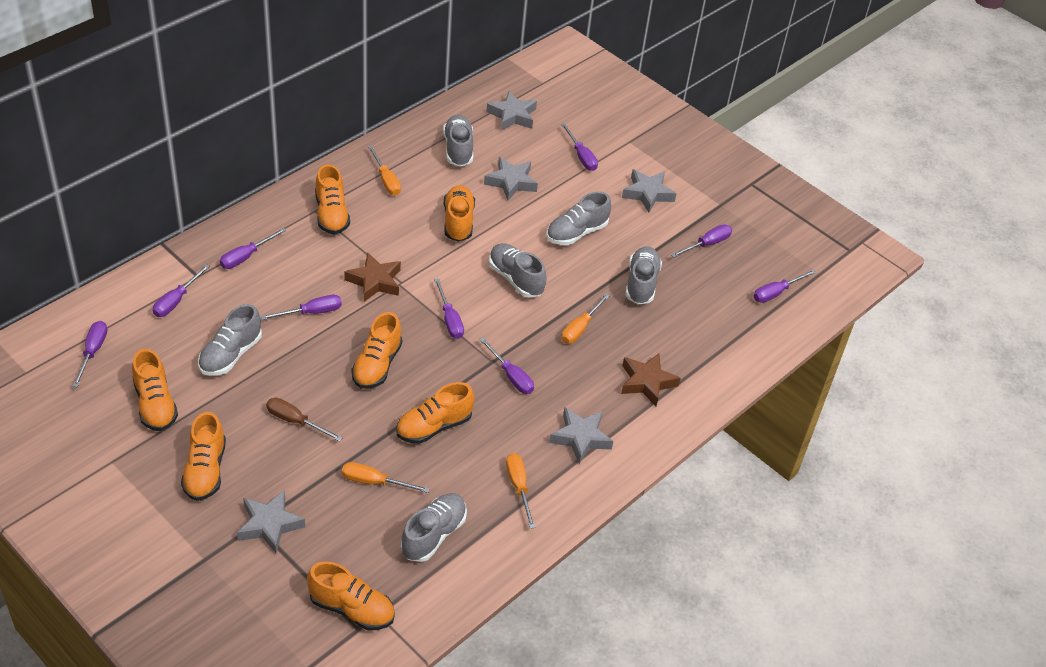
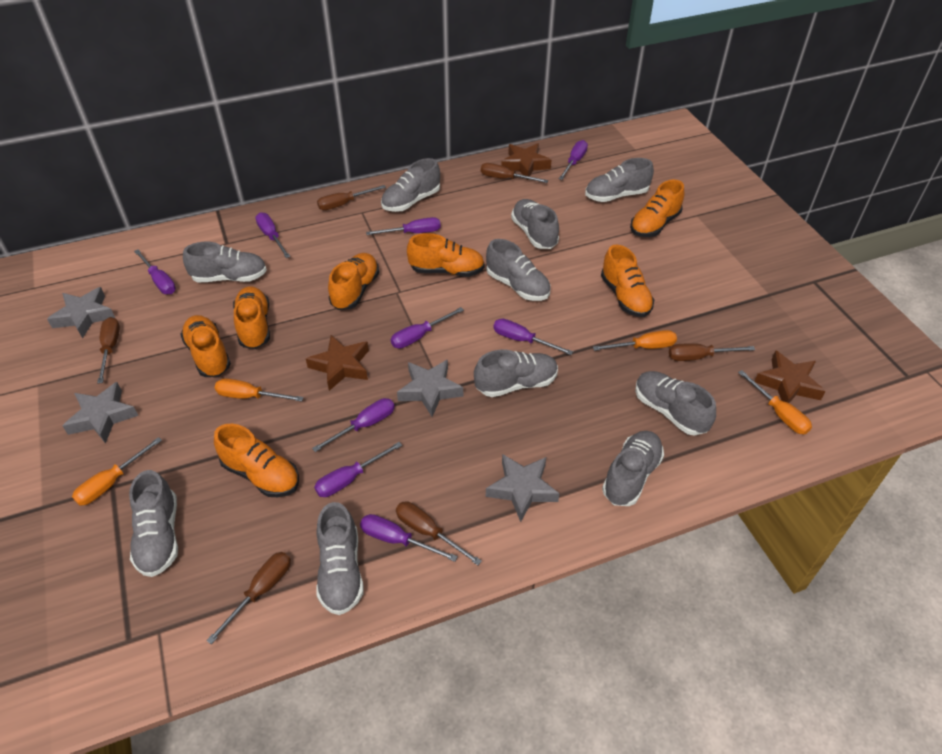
brown screwdriver: [266,398,343,441] = 1 -> [97,317,120,384] [206,552,291,644] [317,185,386,210] [396,501,482,565] [481,163,548,183] [669,343,755,361] = 6
brown star: [344,252,401,302] [621,354,681,406] = 2 -> [306,335,369,391] [501,143,551,180] [754,350,826,403] = 3
grey shoe: [198,304,262,376] [401,493,467,562] [443,115,473,167] [489,243,546,297] [546,192,611,245] [626,246,662,305] = 6 -> [129,470,178,577] [183,242,267,282] [316,502,364,615] [381,158,440,212] [474,350,558,397] [486,239,551,301] [511,199,559,249] [585,158,654,202] [602,431,664,506] [635,371,716,436] = 10
grey star: [237,490,305,553] [484,157,538,201] [486,91,537,131] [549,407,613,464] [622,169,677,213] = 5 -> [47,287,115,338] [63,382,138,444] [397,360,463,417] [486,454,560,522] = 4

